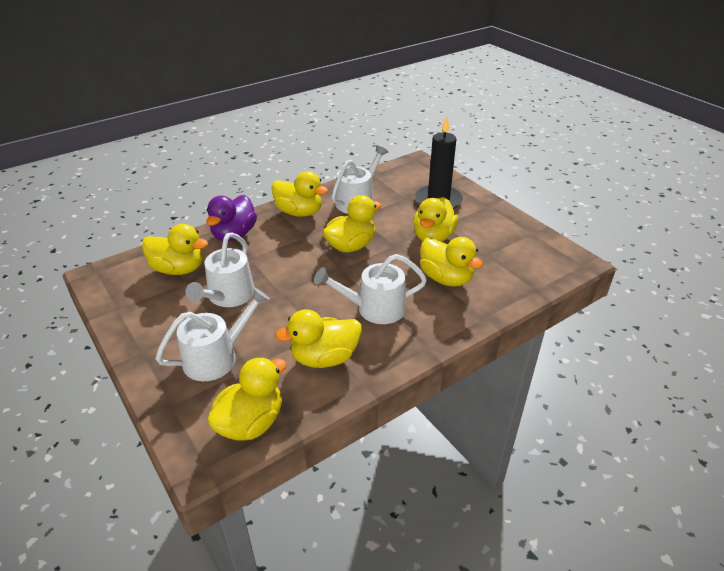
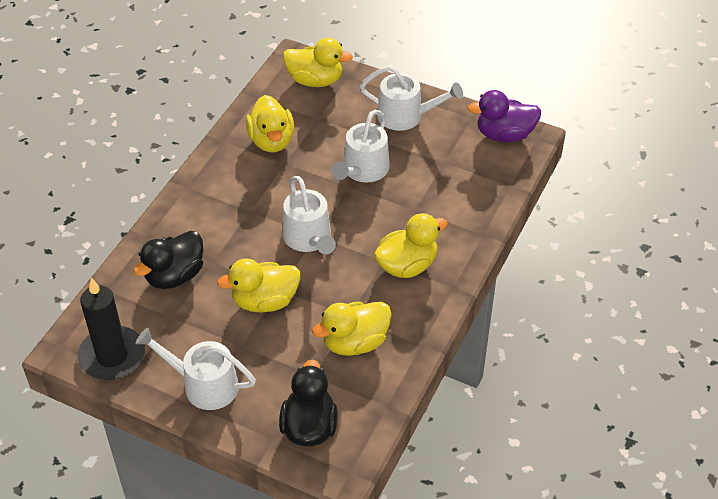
black duck: none = 0 -> [134,231,203,289] [279,359,338,447] = 2
yellow duck: [142,224,208,275] [207,357,287,441] [271,171,328,217] [275,309,362,368] [323,195,382,252] [413,197,458,242] [420,237,483,287] = 7 -> [217,258,301,313] [246,95,294,152] [283,38,353,87] [312,302,392,356] [374,213,448,278] = 5

